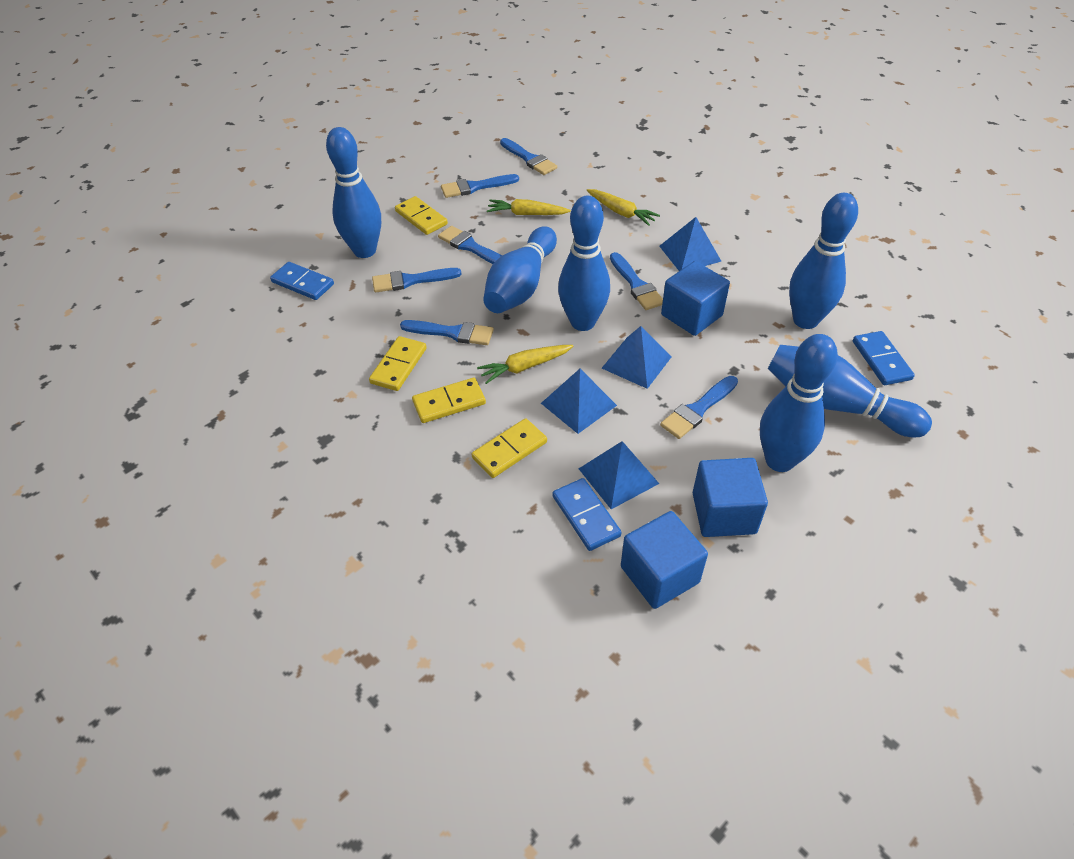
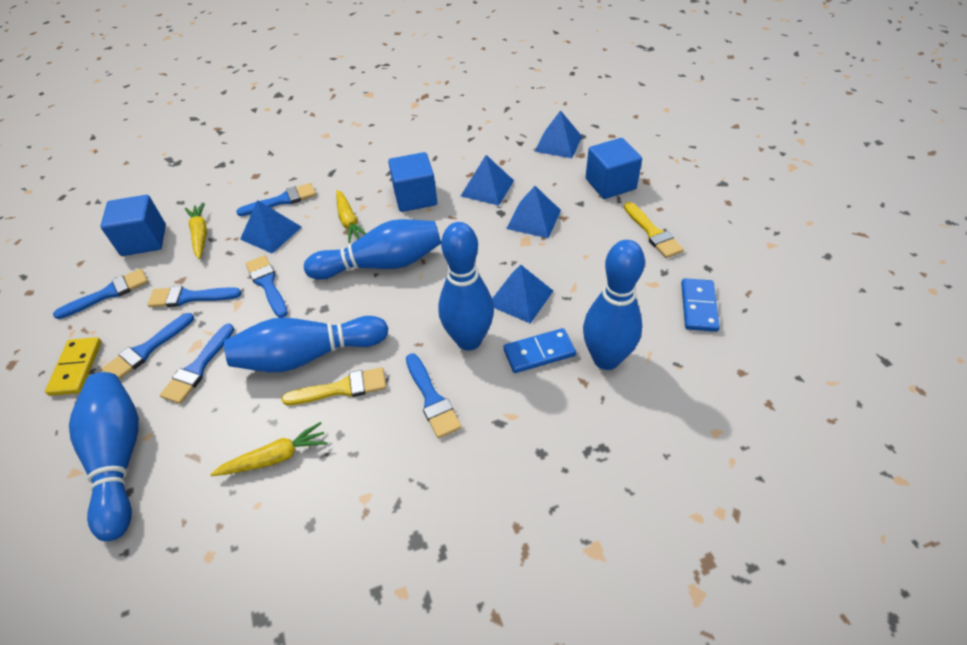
blue bowling pin: [326,127,381,258] [483,226,557,313] [558,196,610,331] [760,334,838,472] [768,345,932,437] [789,193,858,329] = 6 -> [69,372,139,541] [224,316,388,372] [304,219,441,280] [438,222,494,351] [583,240,645,370] = 5
blue domino: [270,262,334,300] [552,478,622,551] [853,331,915,385] = 3 -> [503,328,576,373] [681,278,720,332] = 2
blue pyramid: [541,369,617,434] [579,441,659,509] [602,326,672,389] [659,217,722,271] = 4 -> [240,200,301,254] [461,155,514,206] [492,265,553,324] [506,186,561,238] [534,110,582,158] = 5
yellow brush: none = 0 -> [282,367,386,405] [624,202,684,258] = 2
yellow domino: [369,336,427,391] [395,196,448,235] [412,378,486,423] [472,418,547,478] = 4 -> [45,337,101,396] = 1

